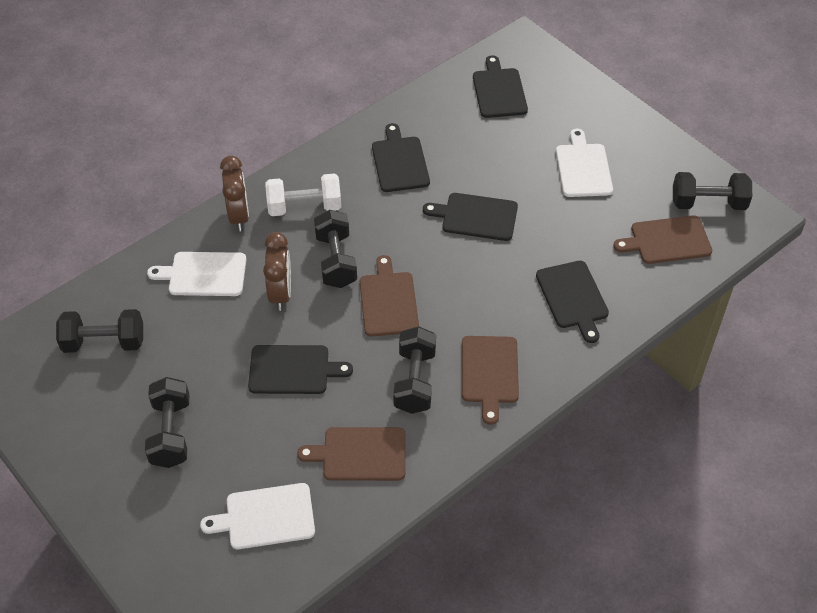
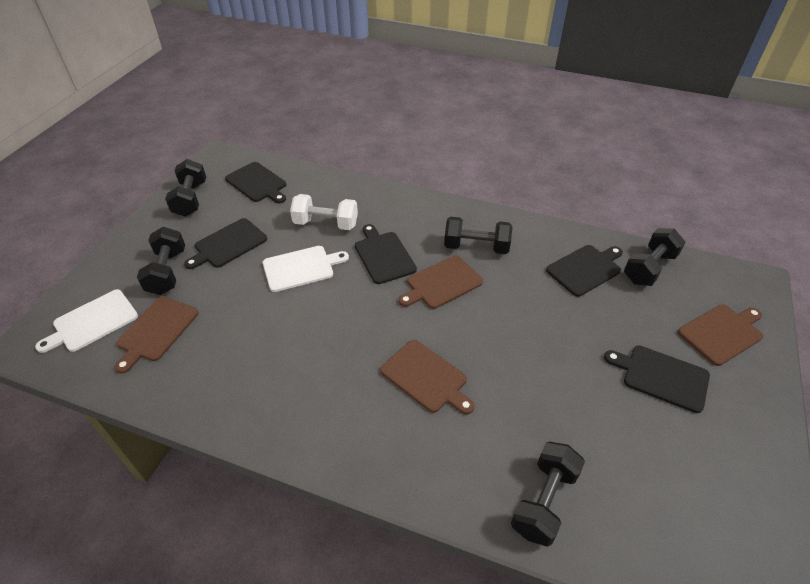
brown clock: [220,156,249,231] [263,232,291,311] = 2 -> none = 0
white cutting board: [147,252,247,296] [200,483,315,549] [556,129,613,197] = 3 -> [35,289,138,353] [263,246,349,292] = 2

